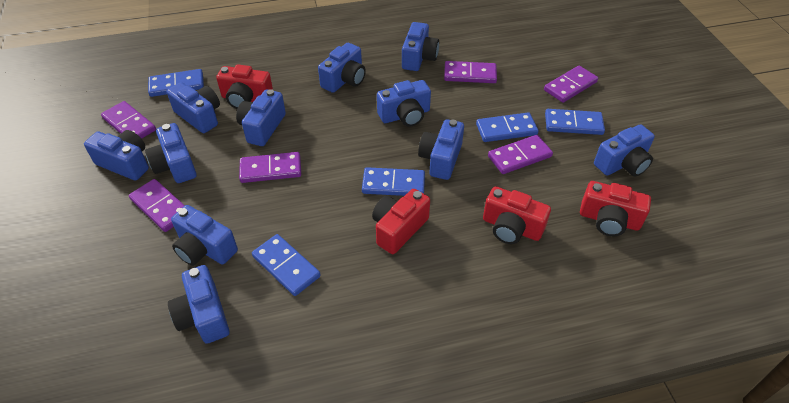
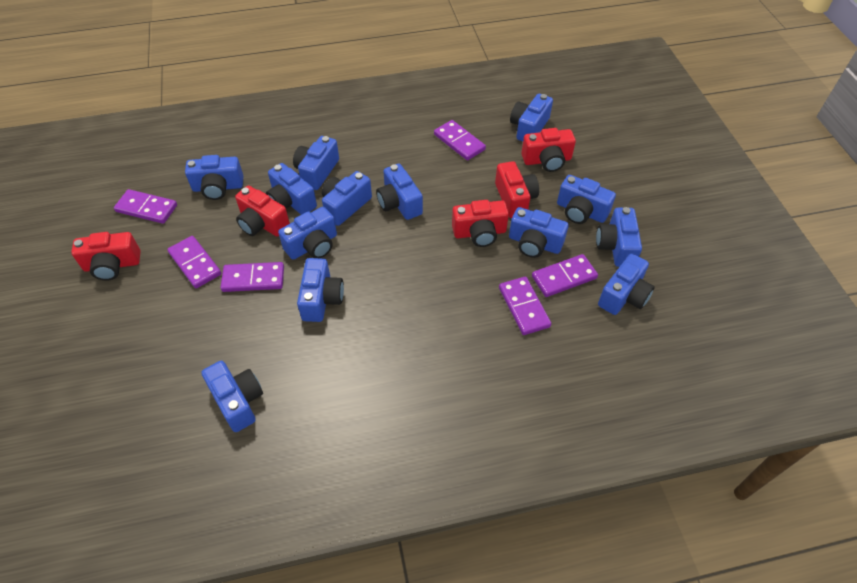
blue camera: [84,130,149,181] [145,123,197,183] [167,82,220,133] [168,265,229,344] [171,205,238,266] [236,89,286,146] [318,43,366,93] [377,80,431,127] [402,22,439,71] [418,119,464,180] [594,125,655,177] = 11 -> [185,155,243,200] [201,361,263,432] [266,163,317,215] [278,207,337,260] [293,136,339,190] [297,258,344,322] [322,171,372,226] [376,164,423,220] [509,207,569,258] [510,94,553,141] [557,175,616,224] [596,207,642,267] [598,253,655,315] = 13
blue domino: [148,69,204,97] [252,234,320,296] [362,167,425,196] [476,113,538,142] [545,109,605,135] = 5 -> none = 0
red camera: [216,65,273,109] [372,189,430,254] [483,186,551,244] [580,181,651,236] = 4 -> [71,232,141,281] [235,186,290,237] [452,200,509,247] [495,161,539,218] [521,128,576,172] = 5

